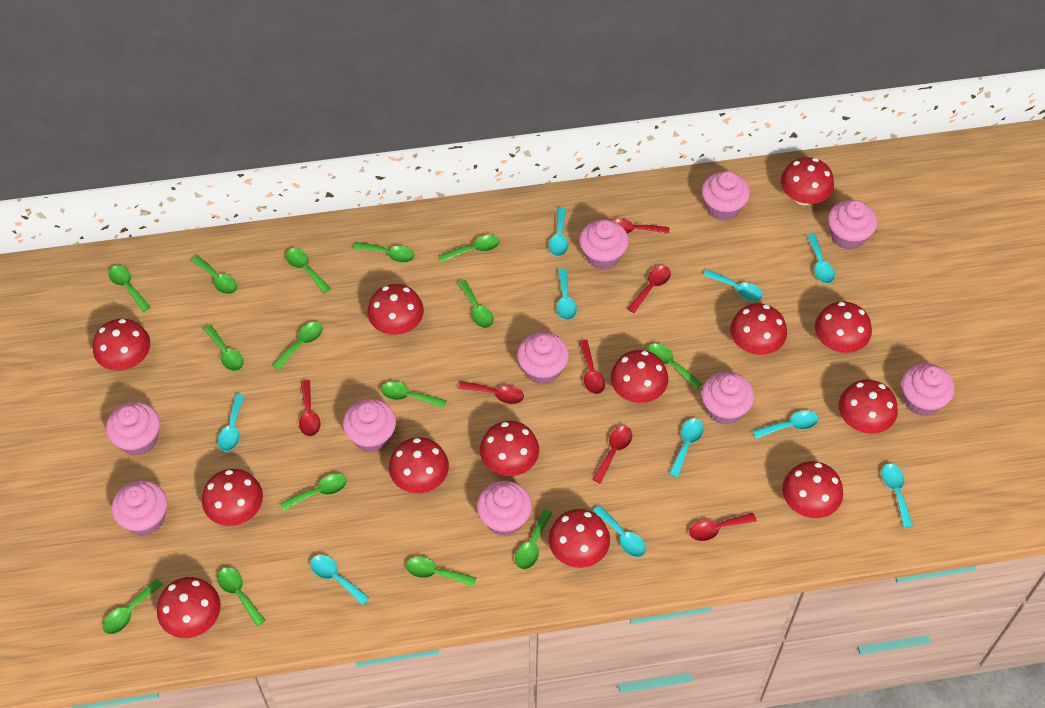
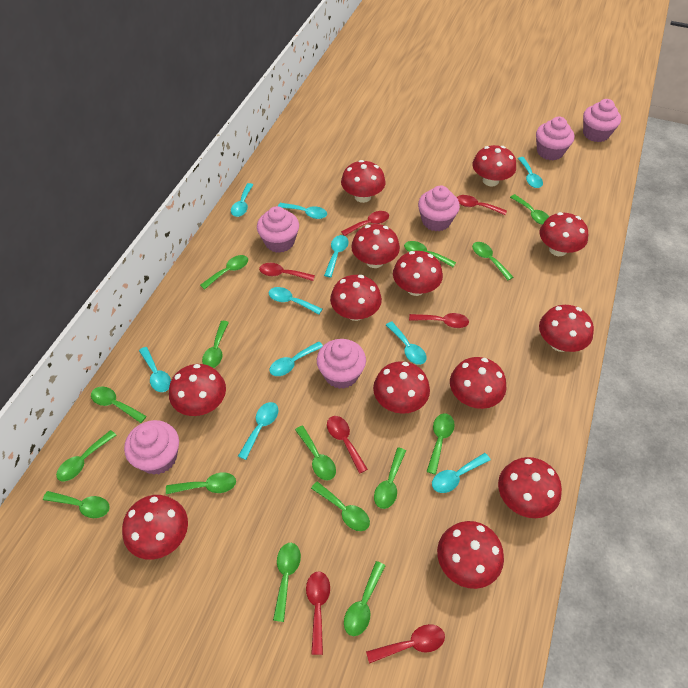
pink cupcake: [106,402,160,456] [112,480,167,535] [343,399,396,453] [477,481,532,536] [517,332,569,384] [579,219,629,270] [702,171,750,221] [702,372,754,425] [828,200,877,250] [902,363,954,416] = 10 -> [124,420,179,475] [257,206,299,253] [317,339,366,389] [418,186,460,231] [536,117,574,160] [583,99,621,142] = 6

